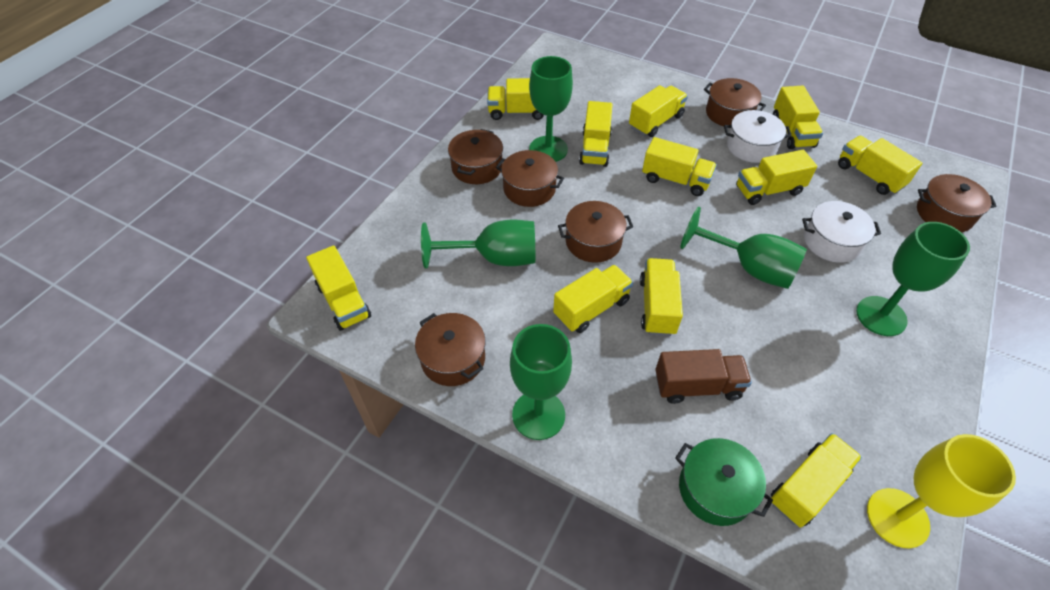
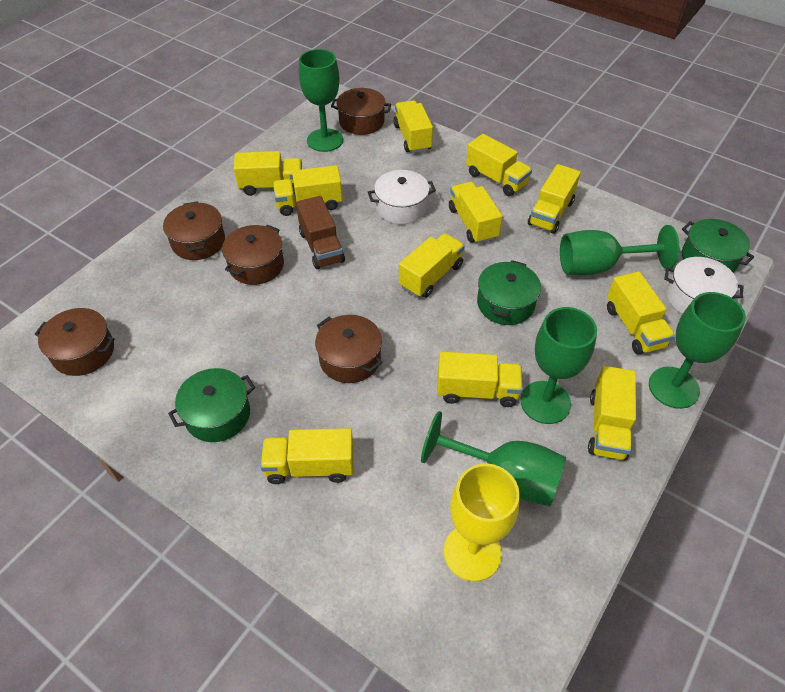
brown pot: [415,313,486,386] [448,129,503,184] [496,150,564,207] [558,201,633,263] [704,78,766,126] [917,174,997,233] = 6 -> [35,308,115,376] [163,201,225,260] [222,225,284,285] [315,315,383,383] [331,88,391,135] = 5
green pot: [675,438,773,526] = 1 -> [168,368,255,442] [477,260,541,325] [682,219,754,273] = 3

